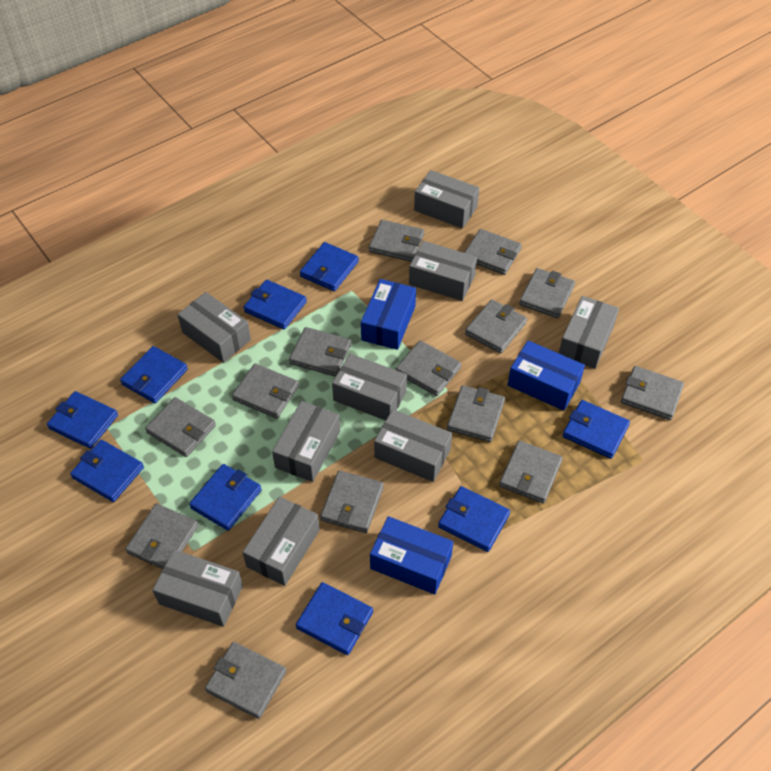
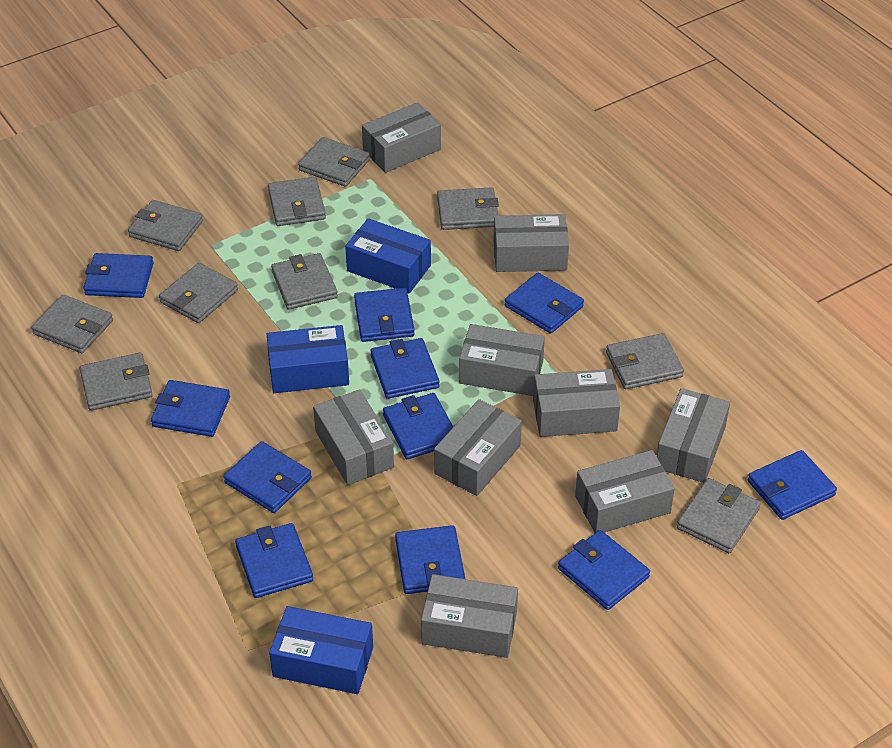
blue wallet: [47,391,118,449] [70,440,144,502] [120,346,188,403] [189,464,262,531] [243,280,307,329] [296,582,373,655] [300,242,359,291] [438,486,510,552] [563,400,630,459] = 9 -> [83,253,154,298] [151,380,230,437] [224,441,312,513] [235,523,313,598] [354,288,415,342] [371,338,439,399] [383,393,453,459] [395,525,465,594] [505,273,584,334] [558,530,650,610] [748,450,837,520] = 11
grey wallet: [125,503,199,569] [145,397,216,457] [205,642,286,719] [232,364,299,418] [289,327,351,377] [320,470,384,533] [369,220,424,262] [395,340,461,396] [447,385,505,442] [464,229,522,275] [465,299,527,354] [499,440,563,504] [519,268,575,318] [621,366,684,420] = 14 -> [31,294,113,353] [79,353,153,411] [128,200,203,251] [159,263,238,323] [268,177,326,226] [271,253,338,310] [298,137,370,187] [437,187,499,230] [606,333,684,389] [677,478,761,553] = 10

